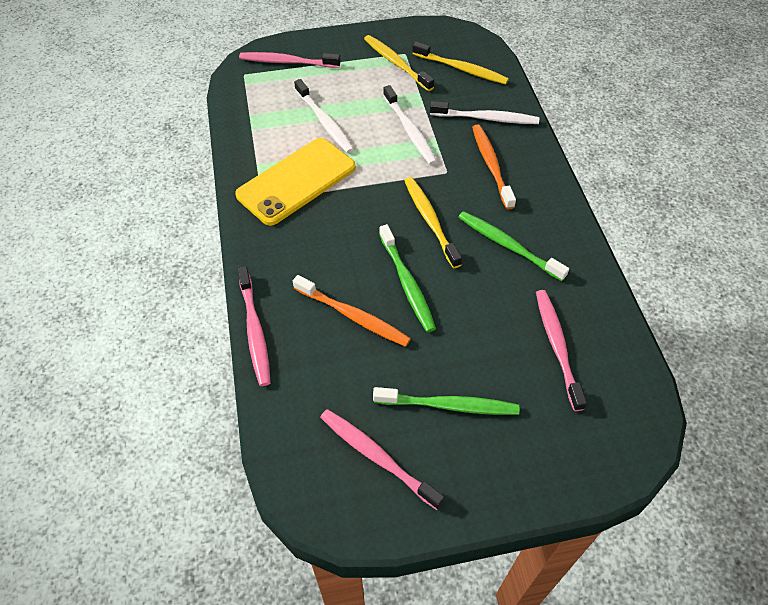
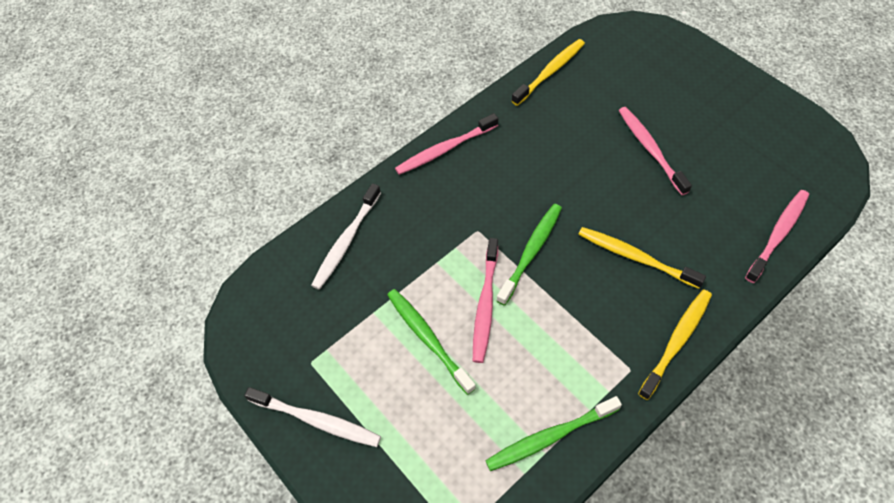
orange toothbrush: [293,275,411,347] [472,125,516,210] = 2 -> none = 0
white toothbrush: [294,79,354,153] [383,85,437,165] [430,101,539,124] = 3 -> [244,387,381,447] [311,183,381,290] = 2
yellow phone: [235,138,356,226] = 1 -> none = 0

